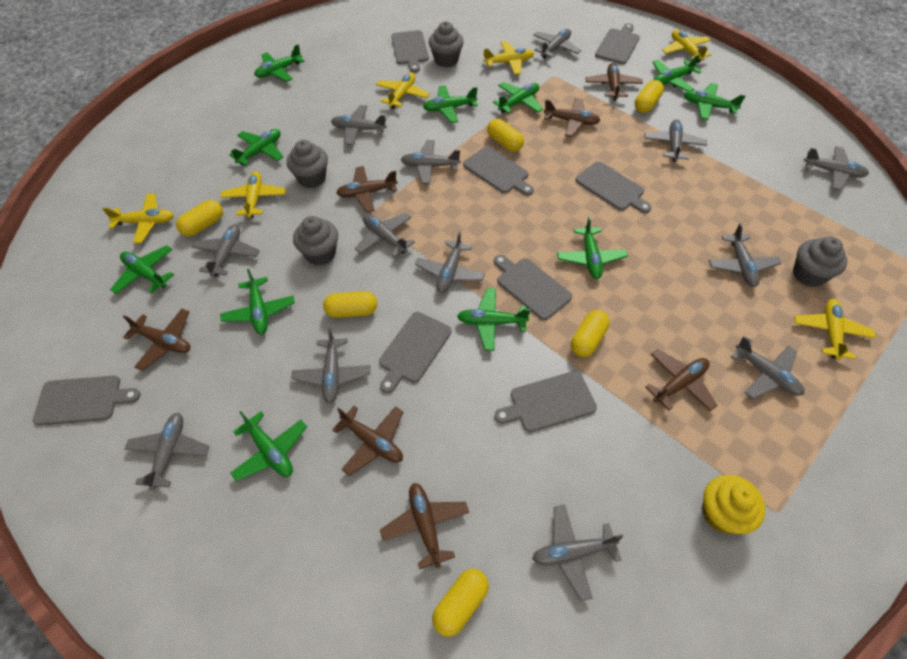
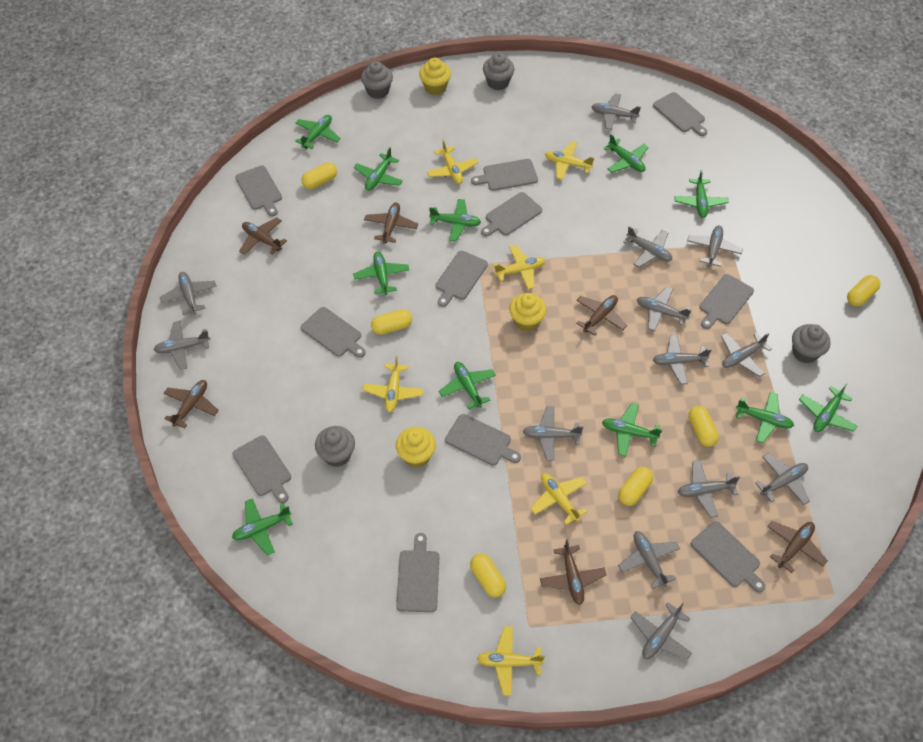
brown plane: [123,309,191,371] [332,406,403,476] [336,166,398,213] [380,483,469,569] [544,98,600,137] [586,63,643,101] [646,349,718,411] = 7 -> [163,380,219,428] [239,217,287,255] [364,203,418,244] [540,539,606,605] [576,295,627,336] [767,521,828,573] = 6
grey cutting board: [33,376,140,426] [379,312,452,393] [391,30,429,73] [463,146,534,196] [494,255,572,320] [494,371,597,432] [575,161,651,213] [595,23,640,64] = 8 -> [232,435,291,503] [235,165,282,216] [301,307,366,358] [396,533,439,612] [435,251,488,307] [445,414,521,466] [471,159,538,191] [481,192,542,236] [653,92,707,136] [691,521,765,592] [699,274,754,329] = 11
yellow cupcake: [702,475,765,534] = 1 -> [396,427,436,468] [419,58,451,95] [509,293,546,332] = 3

